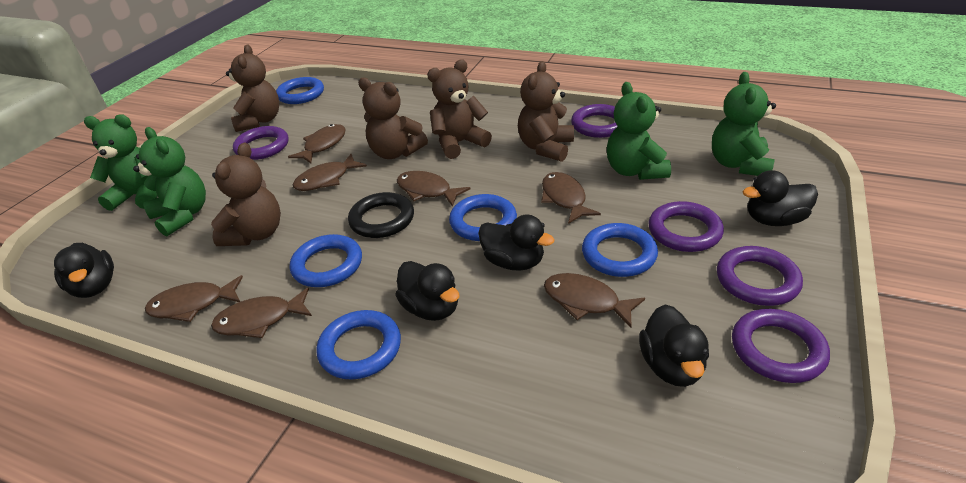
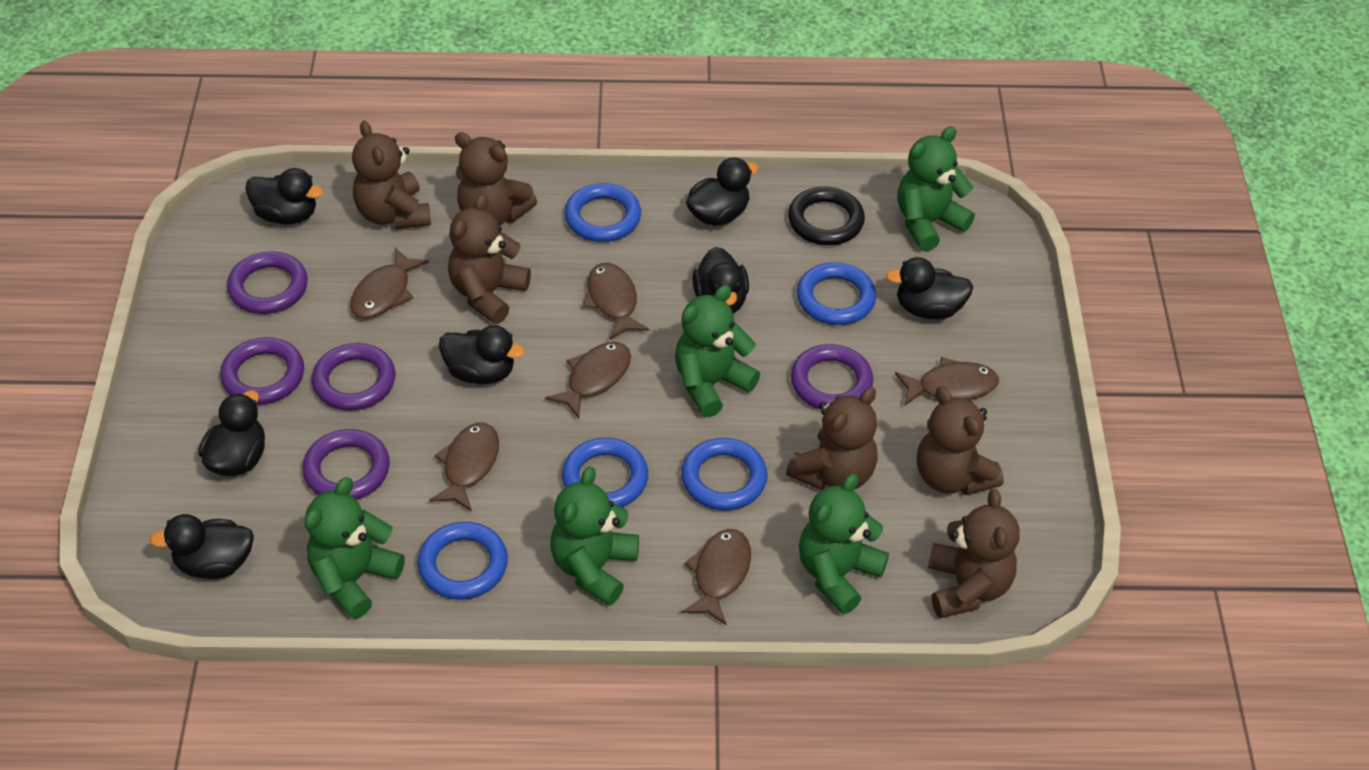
black duck: [54,243,114,298] [395,261,460,321] [478,215,555,271] [639,305,709,387] [742,170,818,226] = 5 -> [150,514,254,579] [198,390,265,476] [245,168,323,224] [439,325,525,384] [686,157,759,226] [692,247,749,314] [886,257,974,319] = 7
brown fish: [145,275,243,322] [211,288,312,338] [288,124,346,163] [293,154,367,191] [397,171,471,207] [541,172,601,224] [544,273,645,328] = 7 -> [350,248,429,319] [429,423,499,511] [545,342,631,419] [583,263,649,340] [682,529,751,625] [895,357,999,406] = 6
brown teddy bear: [211,143,281,246] [226,45,279,132] [358,77,428,159] [427,60,492,159] [518,61,574,162] = 5 -> [352,121,431,229] [448,194,531,324] [455,132,537,225] [786,387,878,490] [917,386,1004,495] [928,489,1020,618] = 6
green teddy bear: [84,114,157,211] [133,127,206,236] [607,82,671,180] [712,72,776,176] = 4 -> [304,477,405,619] [550,466,639,606] [675,285,760,417] [799,473,889,614] [897,126,975,252] = 5

